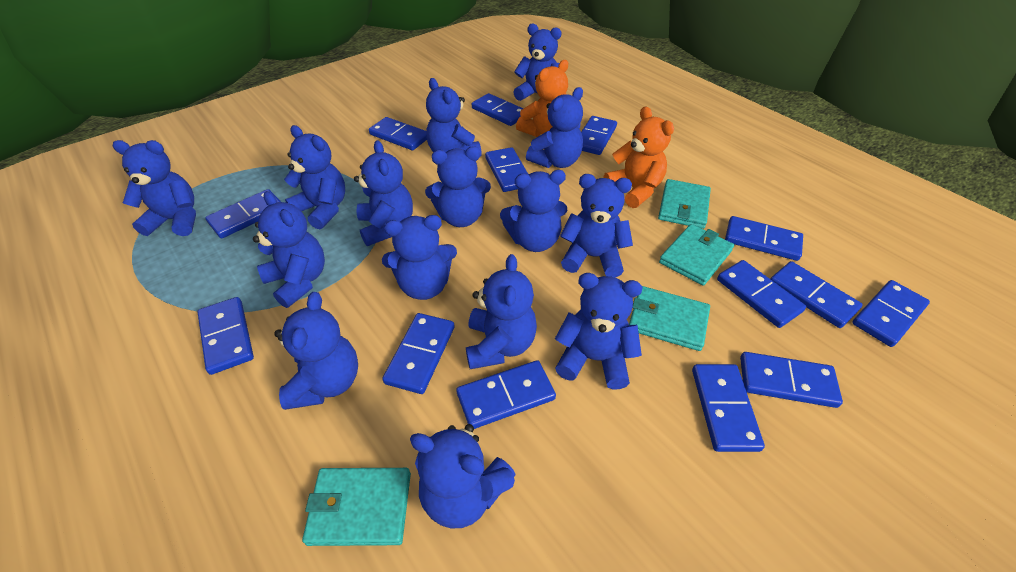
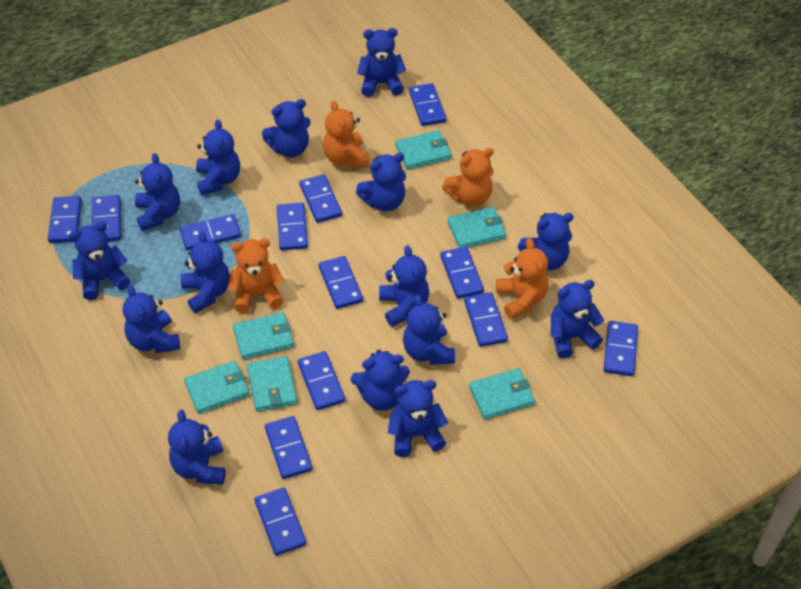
blue domino: [197,297,254,375] [205,189,281,238] [369,117,427,150] [382,313,454,394] [456,360,556,429] [472,93,524,126] [485,147,529,192] [581,116,617,155] [692,364,765,452] [717,260,806,328] [725,216,803,261] [740,352,843,408] [771,261,863,328] [852,280,930,347] = 14 -> [48,196,82,243] [92,195,121,241] [180,214,241,250] [254,488,306,556] [265,416,312,479] [277,203,308,250] [298,351,345,410] [299,174,342,223] [319,256,363,309] [409,83,446,126] [440,247,484,299] [464,292,508,347] [604,321,638,376] = 13
orange teddy bear: [516,60,568,137] [604,107,674,208] = 2 -> [228,238,284,313] [323,100,370,168] [442,147,494,206] [496,238,548,319] = 4
turquoise wallet: [302,468,411,546] [629,286,710,351] [658,179,711,229] [659,224,734,286] = 4 -> [184,361,250,414] [233,312,294,360] [247,356,297,412] [395,130,451,170] [448,207,507,248] [469,368,535,420] = 6

